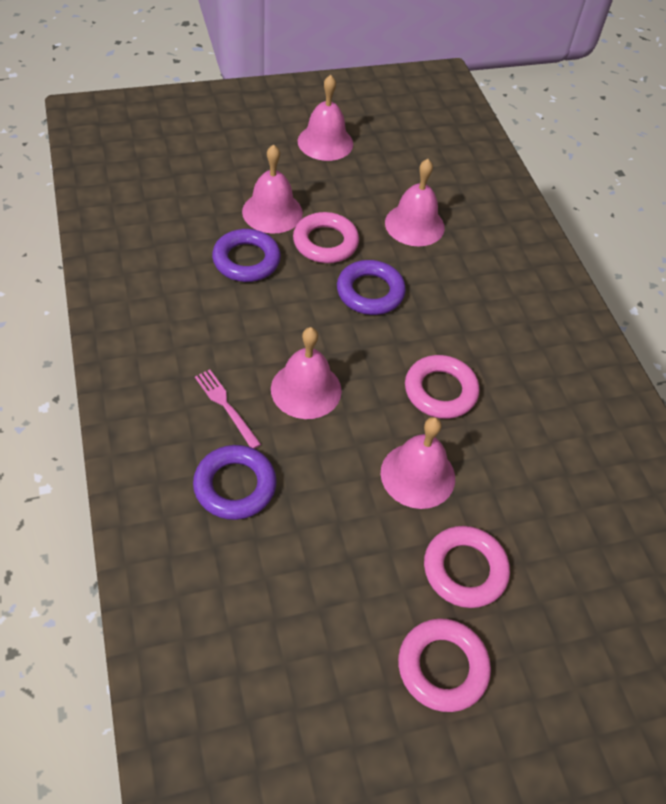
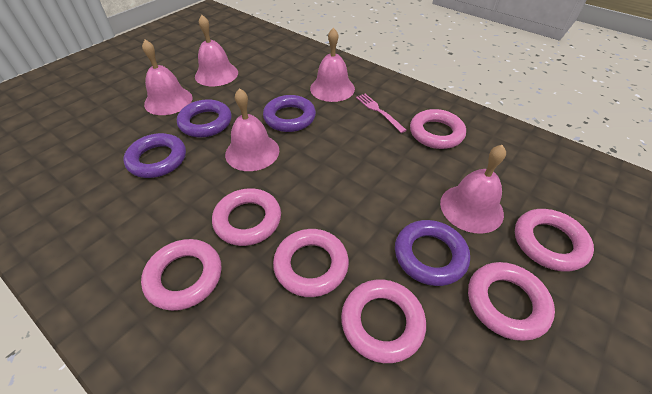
pink ring: [293,212,359,263] [398,618,491,712] [405,355,480,419] [424,526,510,608] = 4 -> [141,239,222,311] [212,188,281,246] [273,229,349,297] [341,279,426,363] [410,109,466,149] [468,262,555,341] [515,209,594,272] = 7
purple ring: [193,445,277,520] [212,229,281,282] [337,260,406,315] = 3 -> [123,133,186,178] [177,99,231,137] [263,95,316,132] [395,220,470,286] = 4

